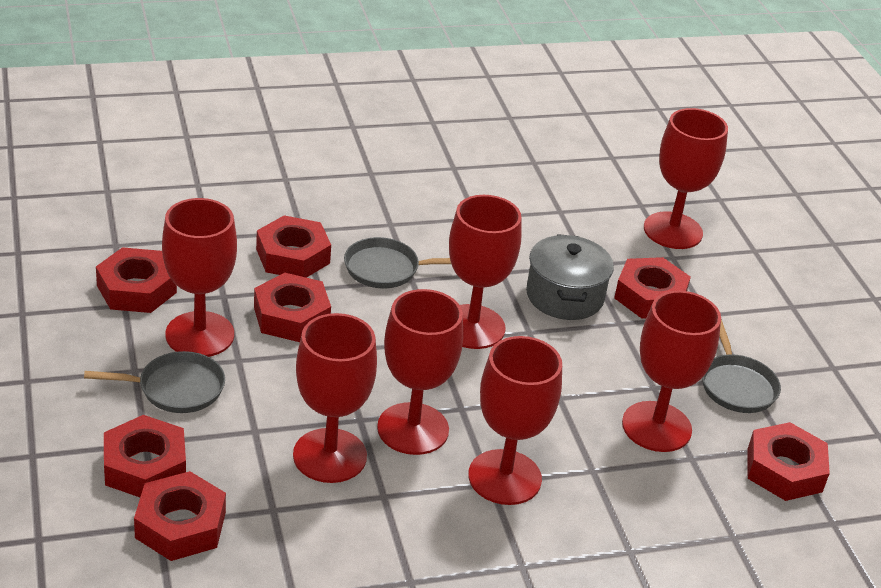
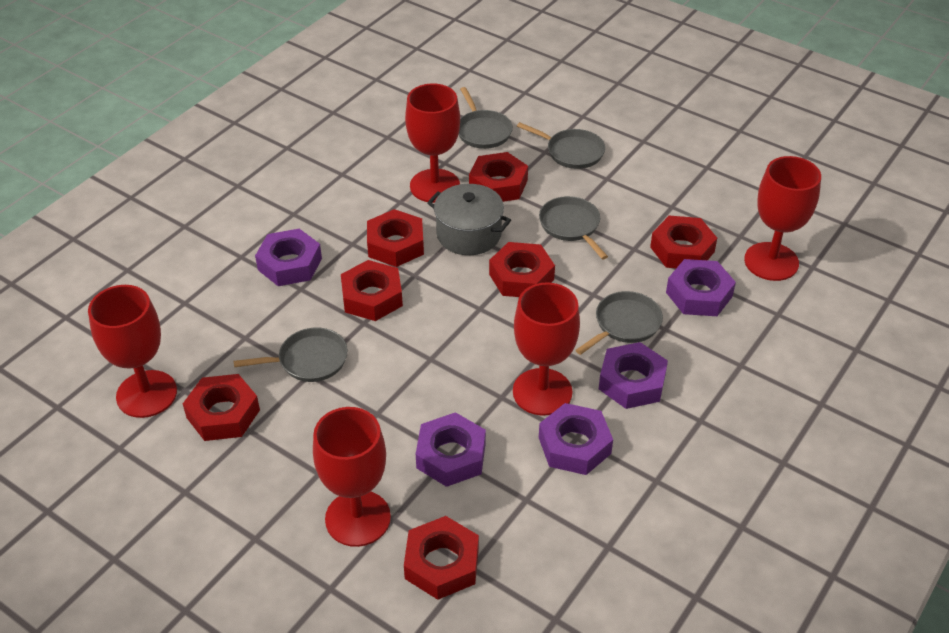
grey pan: [84,351,225,413] [344,237,451,288] [702,319,781,413] = 3 -> [234,327,348,382] [459,87,513,149] [517,122,605,169] [539,196,608,259] [576,291,663,355] = 5
purple nut: none = 0 -> [255,229,322,286] [416,412,486,487] [539,403,613,475] [599,342,668,409] [666,259,736,316] = 5
red goblet: [162,198,237,357] [293,313,377,483] [377,289,463,455] [449,195,522,349] [468,336,562,505] [622,291,721,452] [644,108,728,249] = 7 -> [88,285,177,418] [313,407,391,547] [405,83,460,203] [513,282,580,416] [744,156,821,281] = 5

